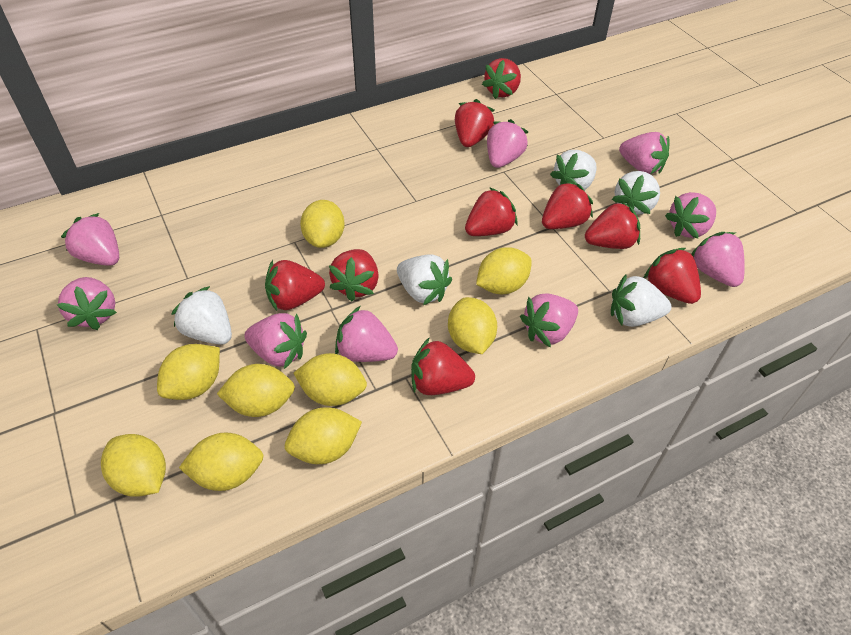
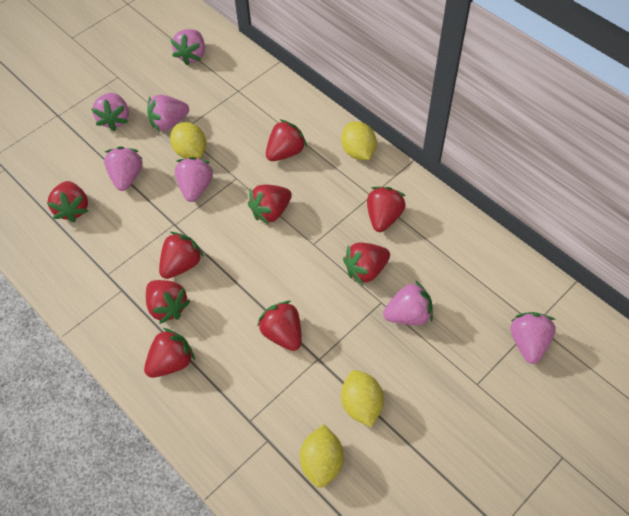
pink strawberry: [57,277,117,330] [61,213,119,266] [244,313,307,369] [335,306,398,362] [487,119,528,168] [520,294,578,347] [619,132,670,174] [665,192,716,239] [691,232,745,287] = 9 -> [91,93,129,131] [104,146,143,191] [147,95,189,132] [170,29,205,66] [175,157,213,202] [383,281,433,325] [511,312,556,364] = 7
white strawberry: [172,286,232,345] [397,254,452,305] [550,150,597,190] [611,274,671,327] [612,171,660,215] = 5 -> none = 0
yellow lemon: [101,434,166,497] [157,344,220,400] [179,433,264,491] [217,364,295,417] [285,407,362,464] [294,353,367,406] [300,200,345,248] [448,297,497,354] [476,247,532,294] = 9 -> [170,122,206,159] [300,424,344,488] [341,122,377,160] [341,370,384,427] = 4

